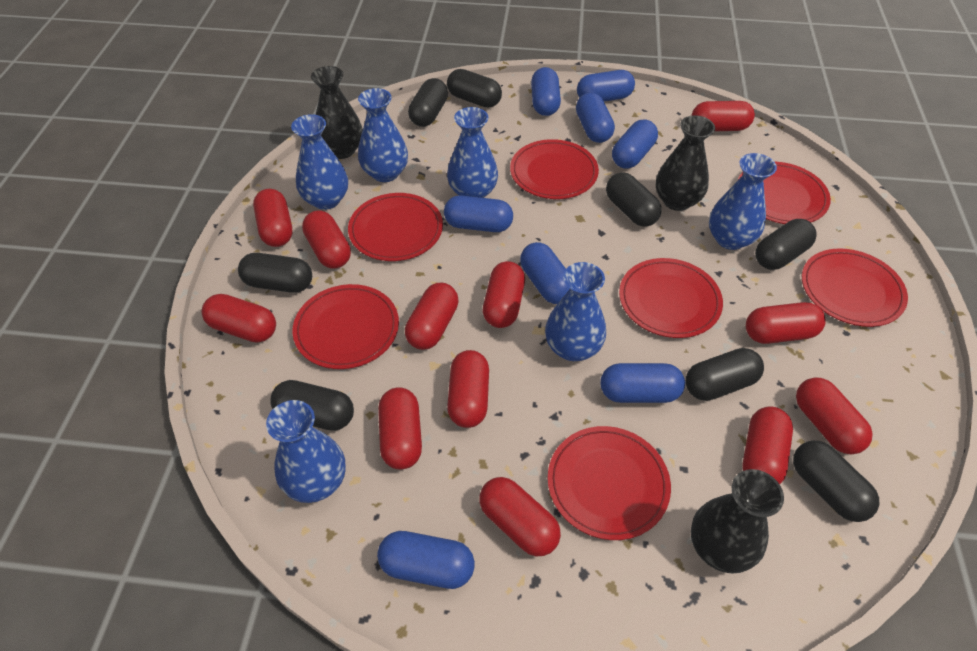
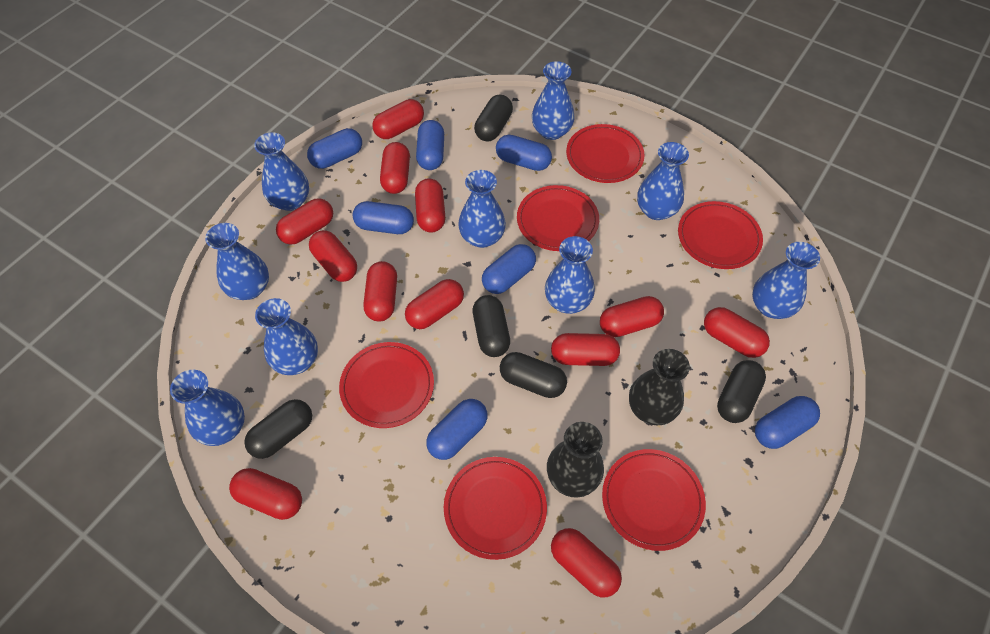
black capsule: [238,253,312,293] [270,380,354,431] [408,78,448,127] [447,69,502,108] [606,172,662,227] [685,348,764,401] [755,219,817,270] [793,441,879,522] = 8 -> [244,399,312,459] [473,295,510,357] [474,95,513,141] [500,352,567,398] [717,360,766,423] = 5
black vase: [311,66,363,159] [656,115,715,211] [691,469,784,574] = 3 -> [547,422,604,498] [629,349,690,425] = 2
blue capsule: [377,531,475,589] [444,195,513,232] [520,242,570,304] [531,67,561,116] [576,92,615,143] [577,70,635,102] [600,363,685,403] [612,119,658,169] = 8 -> [307,128,362,169] [353,201,414,234] [416,120,444,170] [426,399,488,460] [482,244,536,294] [496,135,552,171] [755,396,820,449] = 7
blue vase: [266,400,346,503] [291,114,348,210] [358,88,408,182] [447,107,498,198] [545,262,606,361] [709,153,777,250] = 6 -> [170,370,245,446] [205,223,269,300] [254,132,309,211] [255,298,318,375] [458,170,506,248] [532,61,575,140] [545,236,595,314] [637,142,689,220] [752,242,820,319] = 9
red plate: [292,284,399,369] [348,193,443,261] [510,139,599,199] [548,426,671,540] [619,258,723,338] [737,162,831,224] [802,248,908,327] = 7 -> [339,342,434,428] [444,457,547,560] [517,185,599,251] [566,124,645,183] [602,449,706,551] [678,201,763,269] = 6

